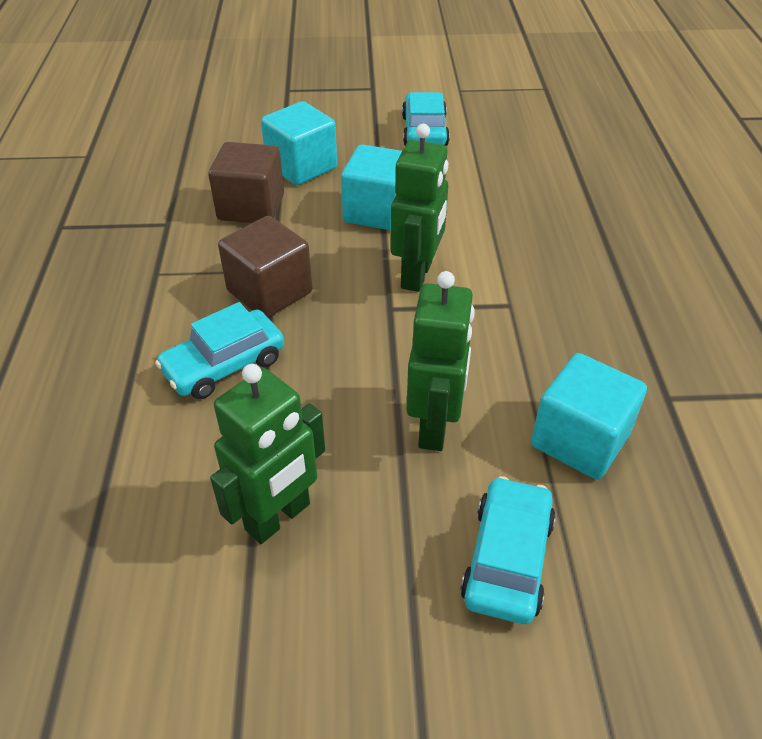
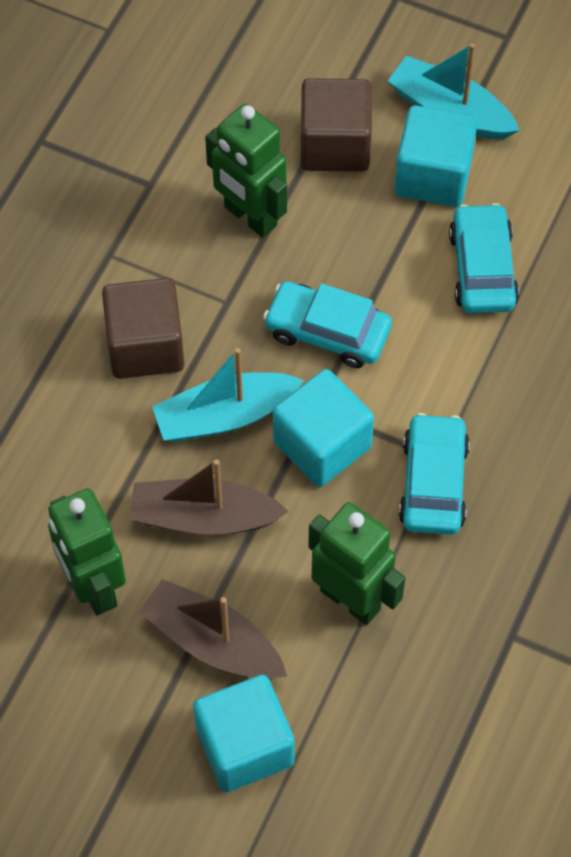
brown boat: none = 0 -> [130,459,289,535] [139,579,287,679] = 2
turquoise boat: none = 0 -> [152,348,304,442] [388,43,520,139] = 2

